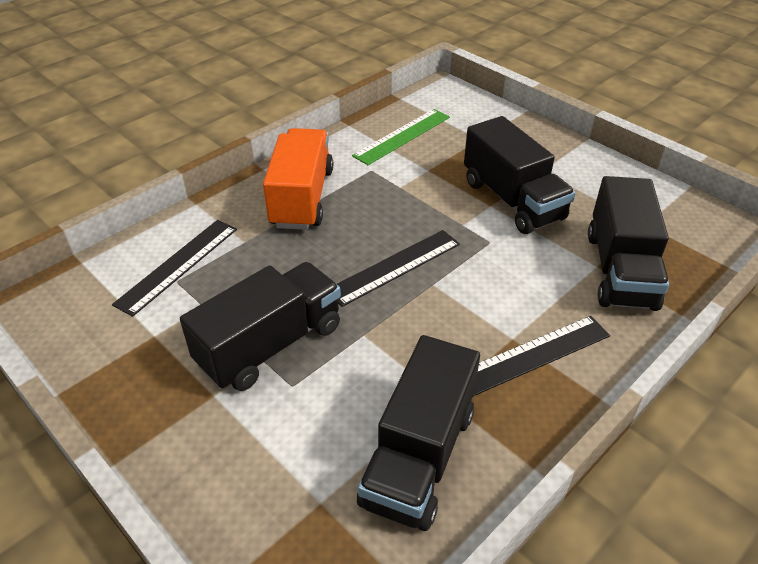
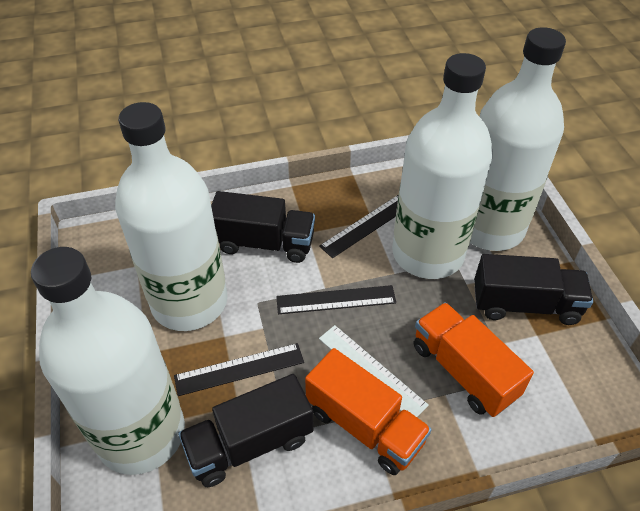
black truck: [180,262,341,391] [357,335,480,531] [464,116,576,234] [588,176,669,311] = 4 -> [178,374,314,487] [211,191,315,263] [474,254,593,325] = 3
green ruler: [352,109,450,165] = 1 -> none = 0
orange truck: [263,128,333,230] = 1 -> [305,348,432,475] [413,302,534,417] = 2
white bottle: none = 0 -> [31,247,185,475] [115,102,228,331] [392,53,493,279] [470,27,566,251] = 4
white ruler: none = 0 -> [319,325,429,417] = 1

